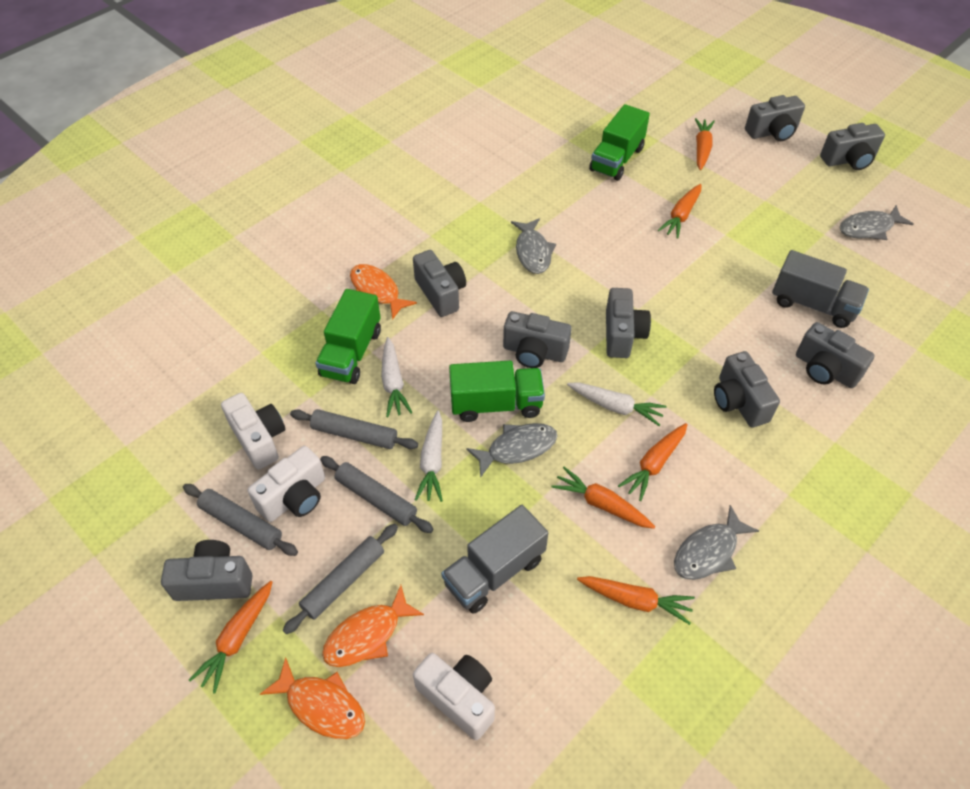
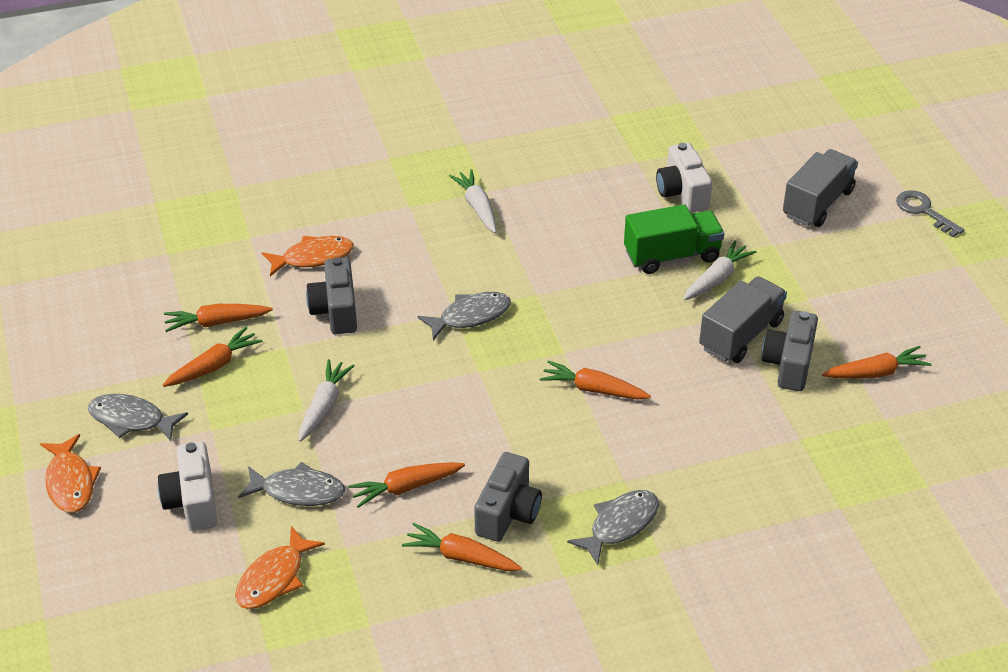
green truck: [315,289,381,384] [449,361,545,422] [589,104,650,181] = 3 -> [624,204,725,274] = 1
grey camera: [161,540,253,601] [413,250,466,317] [503,311,572,368] [606,288,651,358] [714,351,780,427] [745,95,805,141] [796,322,875,388] [820,123,885,170] = 8 -> [306,257,357,334] [474,452,542,542] [762,311,818,391] = 3
grey key: none = 0 -> [896,190,964,237] = 1
grey rolling pin: [183,484,298,556] [283,524,398,634] [290,409,418,449] [320,456,434,533] = 4 -> none = 0
white camera: [221,393,285,470] [248,446,325,522] [413,653,495,740] = 3 -> [158,441,217,531] [656,143,712,213] = 2

